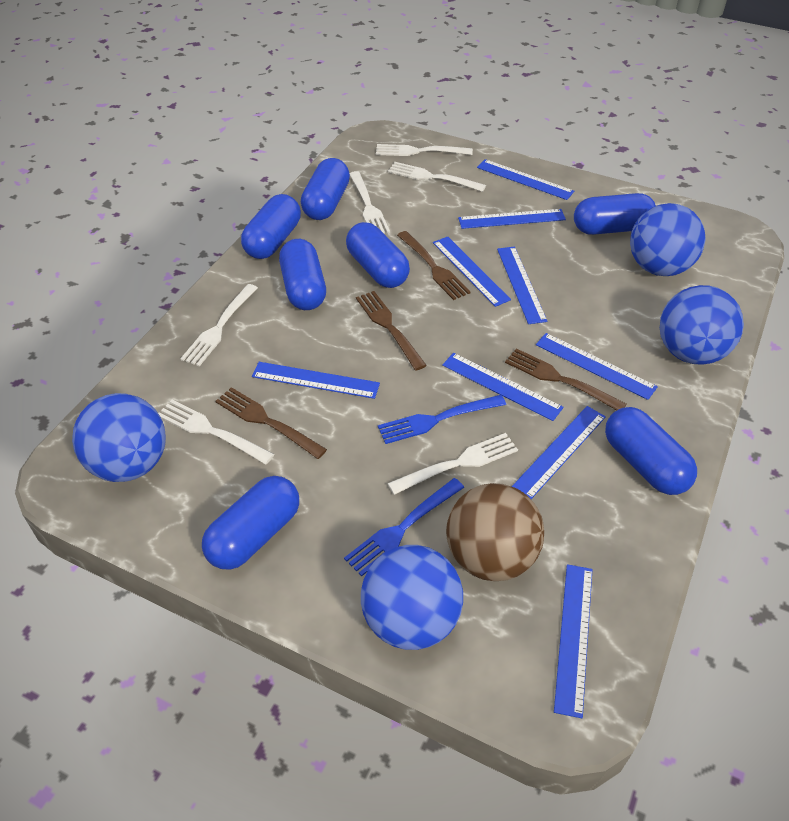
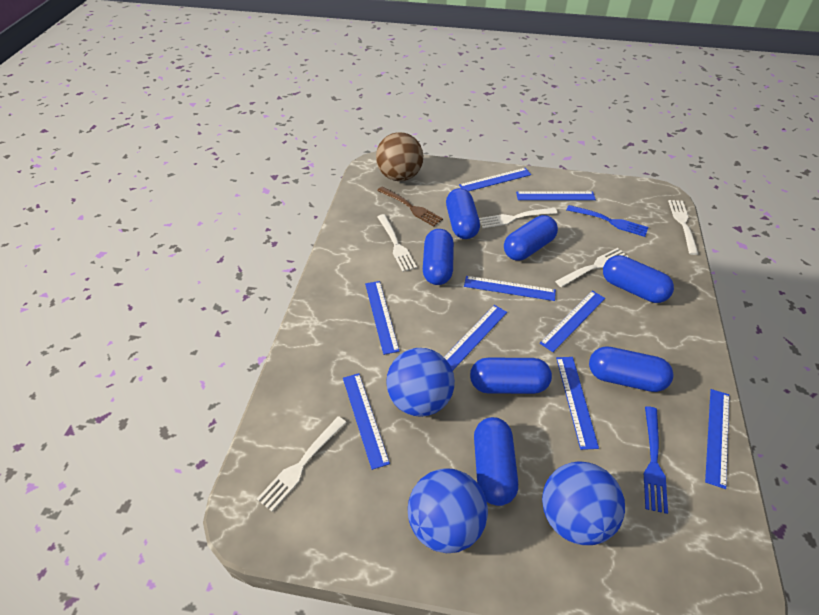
blue ball: [72,393,166,482] [361,545,463,650] [630,203,705,276] [660,285,744,365] = 4 -> [386,348,455,417] [408,469,488,553] [542,461,625,545] = 3
brown fork: [215,387,327,459] [356,291,427,370] [397,231,471,300] [505,348,627,410] = 4 -> [377,187,443,227] = 1
white fork: [158,400,274,465] [180,284,258,367] [349,171,390,234] [376,144,473,156] [388,162,486,192] [388,433,518,495] = 6 -> [257,416,347,512] [377,214,417,272] [479,208,557,228] [555,248,629,287] [668,200,698,255] = 5

